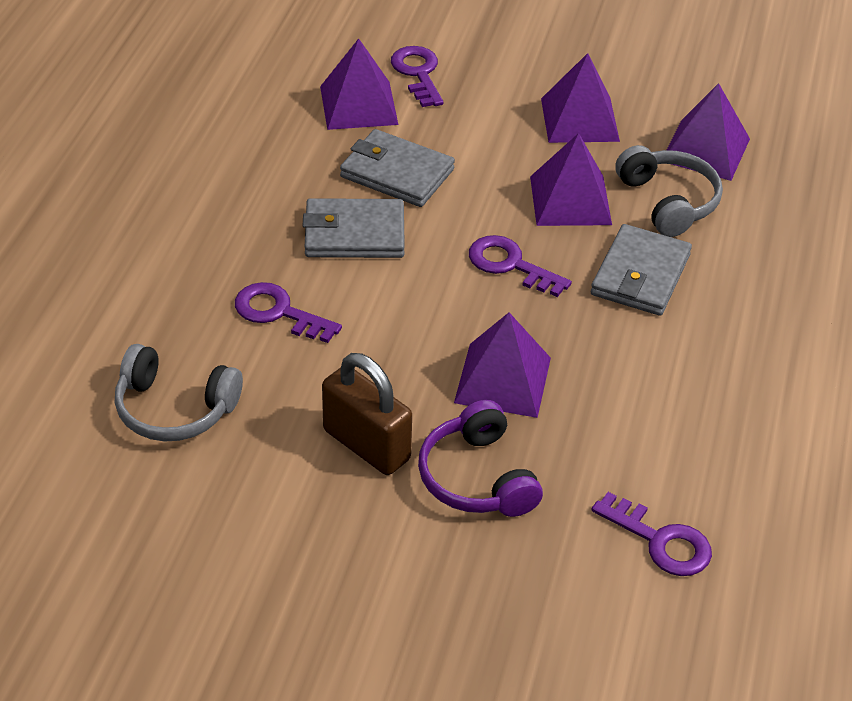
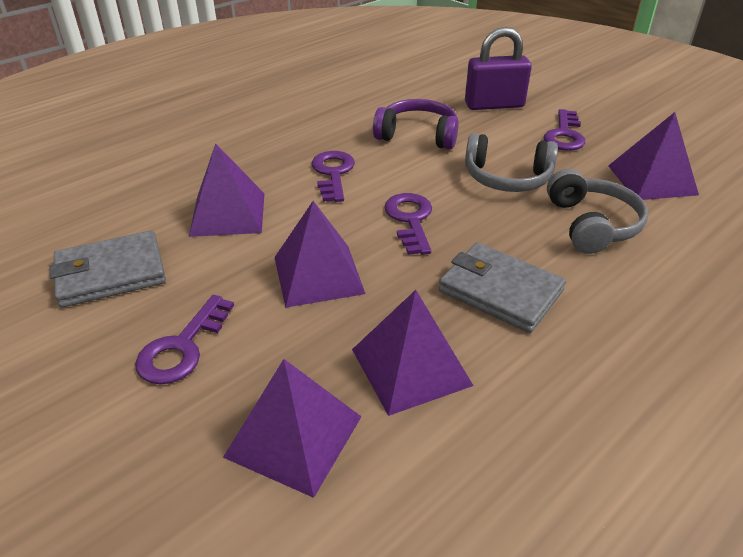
brown padlock: [322,353,412,475] = 1 -> none = 0
grey wallet: [303,198,405,258] [340,129,455,207] [591,224,692,316] = 3 -> [50,231,166,308] [439,243,566,333] = 2
purple padlock: none = 0 -> [465,27,532,110] = 1

